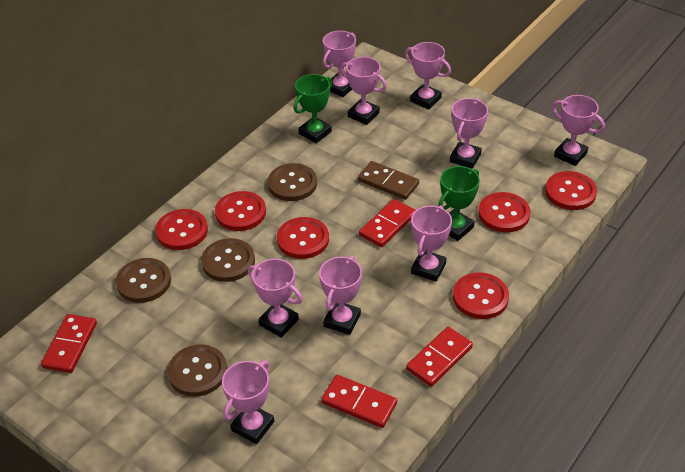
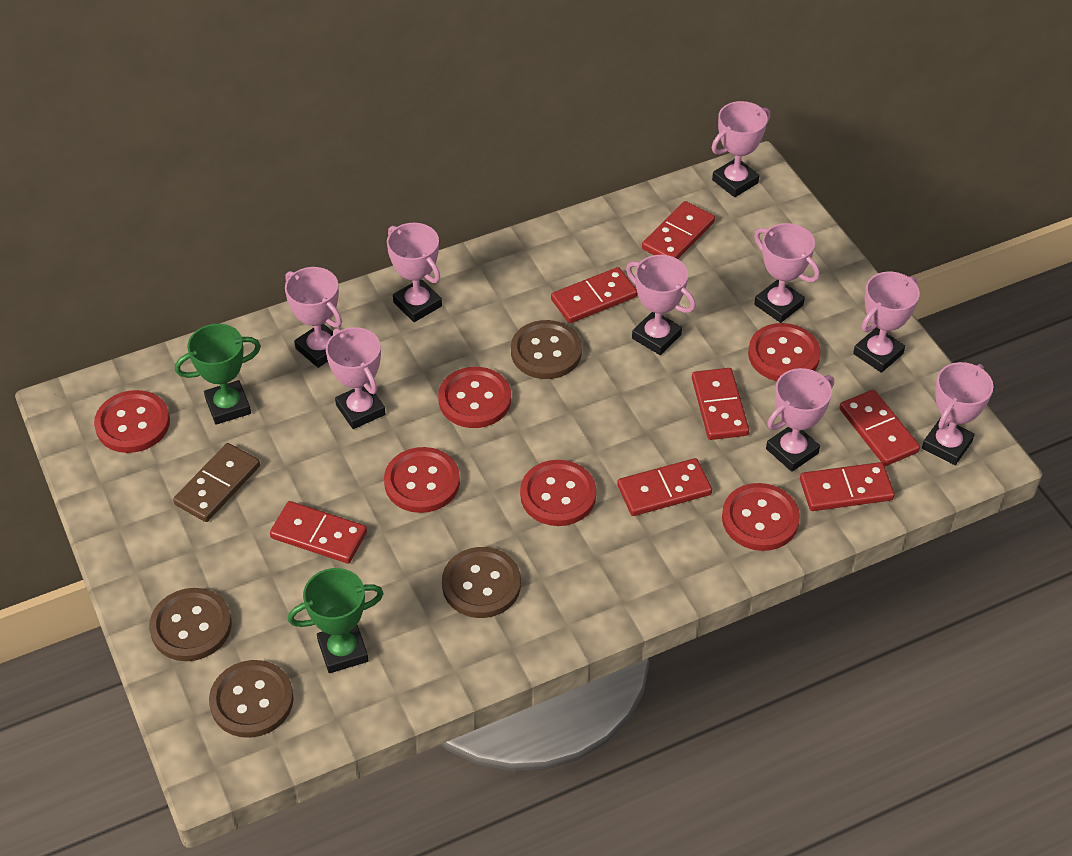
red domino: [41,314,97,373] [321,375,397,428] [359,199,416,247] [406,327,473,387] = 4 -> [270,501,367,563] [551,267,637,323] [617,458,712,516] [642,201,715,259] [692,368,749,440] [800,462,895,511] [839,390,920,466] = 7

